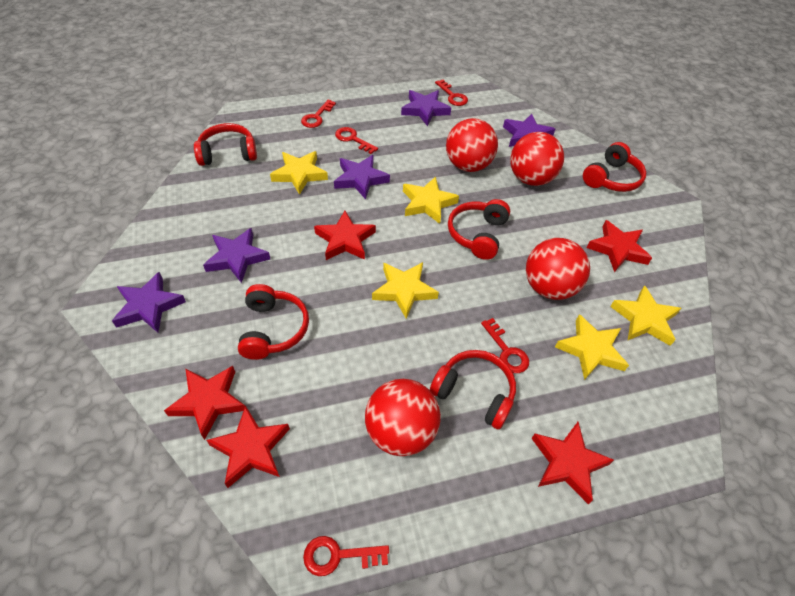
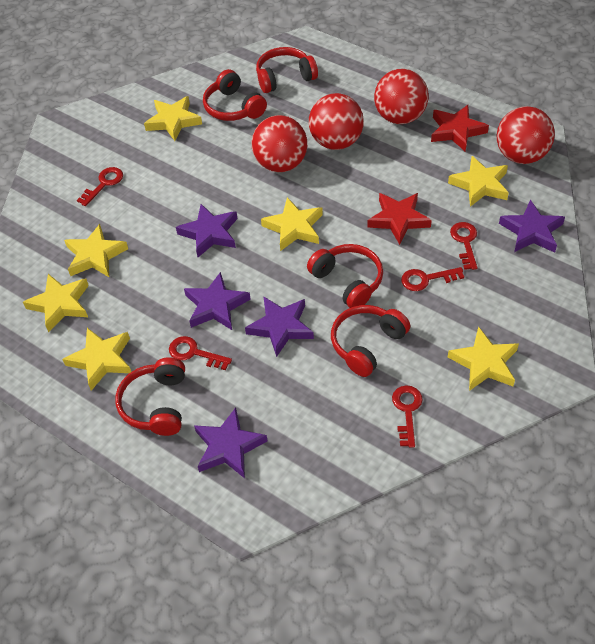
red star: [164,366,245,440] [206,406,290,488] [314,211,376,260] [532,422,614,504] [587,220,652,272] = 5 -> [367,193,432,245] [431,105,489,152] = 2
yellow star: [270,151,328,195] [372,262,439,319] [403,177,459,224] [555,314,629,380] [610,285,681,346] = 5 -> [23,274,89,333] [62,328,131,391] [64,224,128,277] [144,96,202,141] [261,197,323,251] [448,156,509,207] [448,326,519,391] = 7

